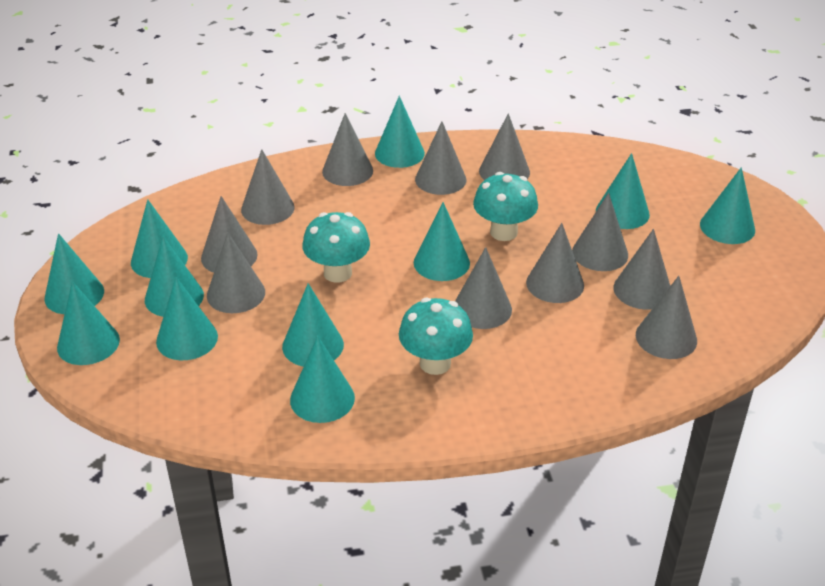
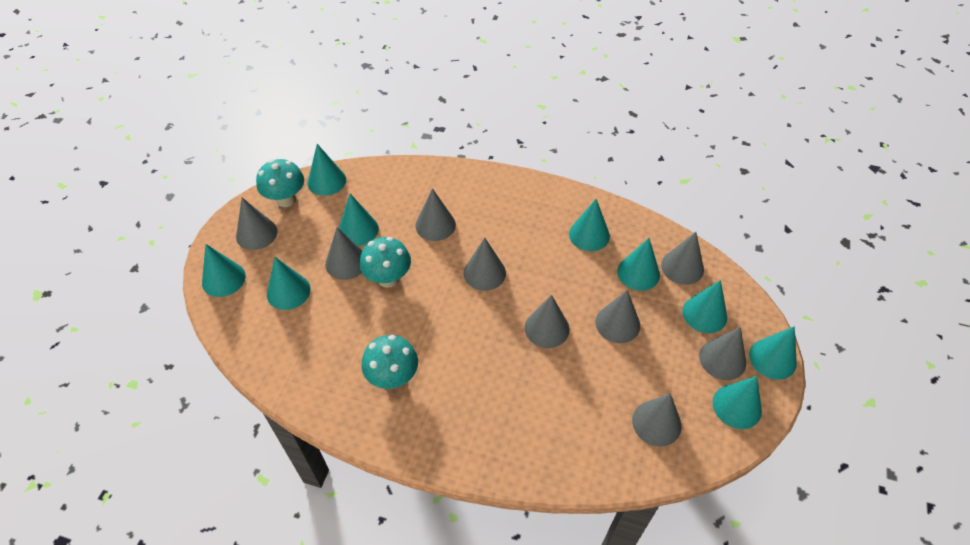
grey cone: [201,196,257,273] [207,233,265,313] [241,149,295,225] [322,113,373,186] [415,121,466,195] [455,247,512,329] [479,113,530,180] [526,223,584,303] [572,193,628,271] [613,229,670,310] [636,276,697,359] = 11 -> [236,198,278,250] [325,227,362,280] [415,188,456,241] [464,238,506,291] [525,295,570,348] [595,290,640,343] [632,393,682,447] [661,232,704,285] [699,327,746,380] = 9
turquoise cone: [44,233,104,314] [57,281,120,365] [131,199,188,278] [145,236,204,317] [156,277,218,360] [282,283,344,367] [290,336,355,423] [375,96,425,168] [414,202,470,281] [596,153,650,229] [700,167,755,244] = 11 -> [202,244,246,297] [267,257,311,310] [307,144,346,196] [339,194,379,246] [569,199,610,251] [617,238,660,291] [682,280,727,333] [713,376,762,429] [749,326,797,380] = 9

